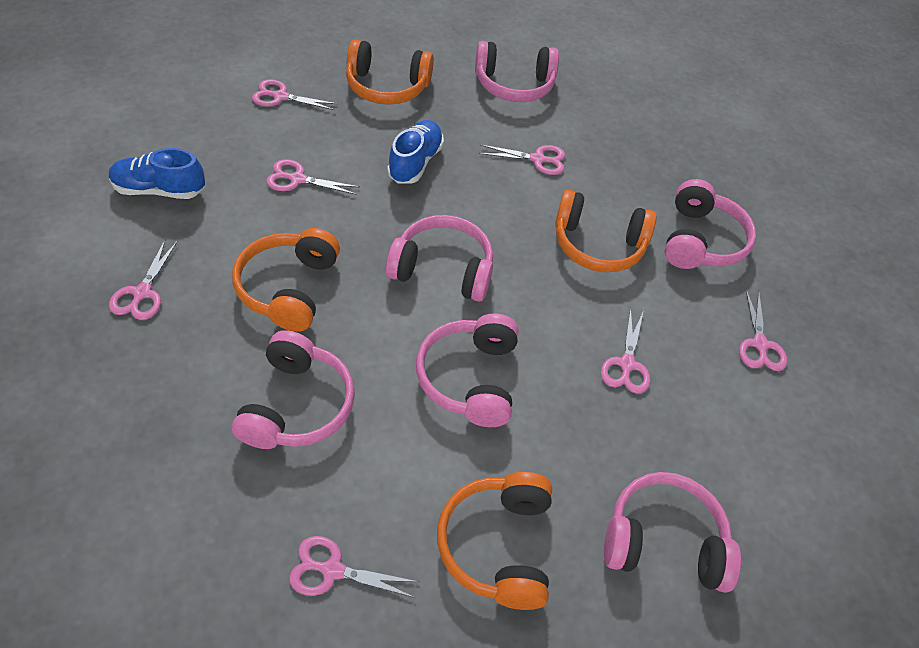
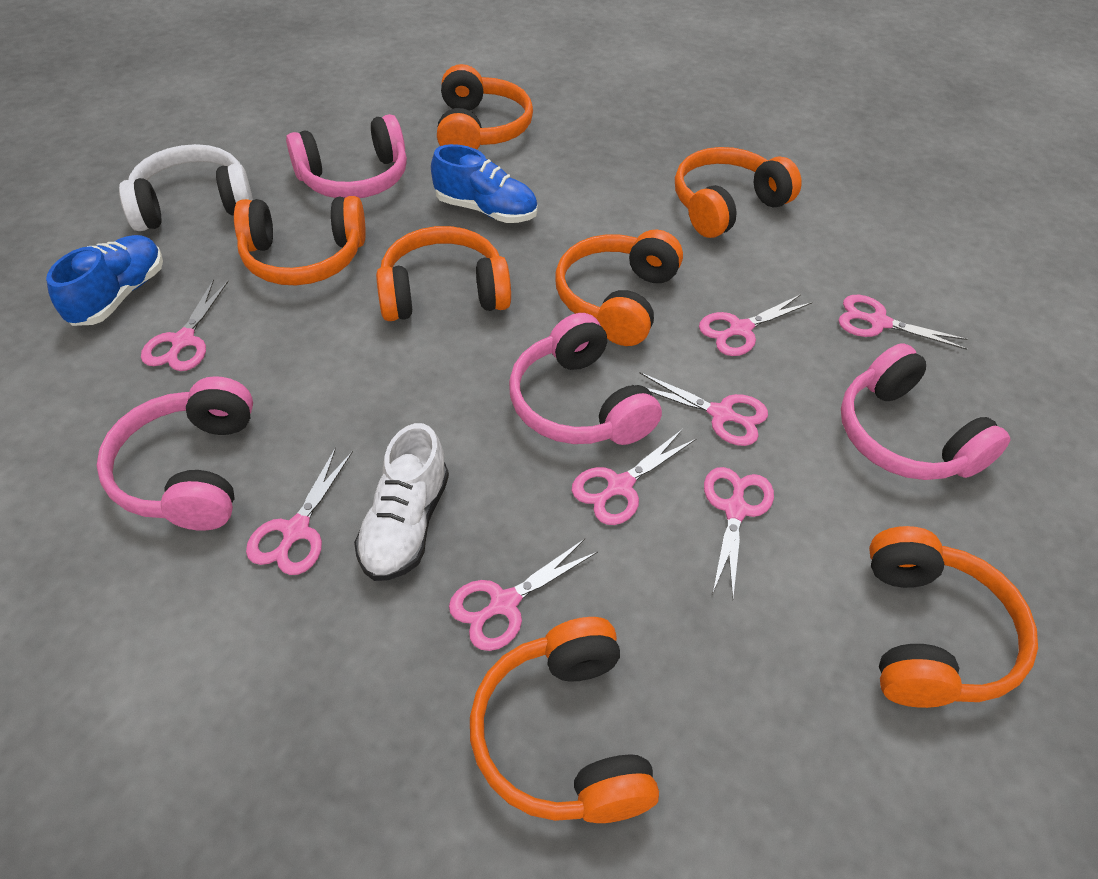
orange headphones: [232,228,340,332] [346,39,434,105] [437,472,552,610] [555,190,657,272] = 4 -> [234,196,366,285] [376,226,511,321] [437,64,533,150] [470,617,659,823] [555,230,683,346] [675,147,802,238] [869,526,1038,708] = 7
pink headphones: [232,330,355,449] [386,215,493,302] [416,313,518,427] [475,41,559,102] [604,472,741,593] [665,179,756,269] = 6 -> [97,376,253,531] [286,114,407,198] [509,313,662,445] [841,343,1011,480] = 4
pink scissors: [109,239,178,320] [252,79,338,110] [266,159,359,195] [289,536,419,598] [479,145,565,175] [601,308,650,394] [739,290,787,371] = 7 -> [141,279,229,371] [246,447,353,575] [449,539,598,651] [572,429,696,525] [640,372,768,446] [699,294,812,356] [704,467,774,597] [839,295,968,350] = 8
white headphones: none = 0 -> [119,144,253,231] = 1
white shoe: none = 0 -> [354,423,449,581] = 1

